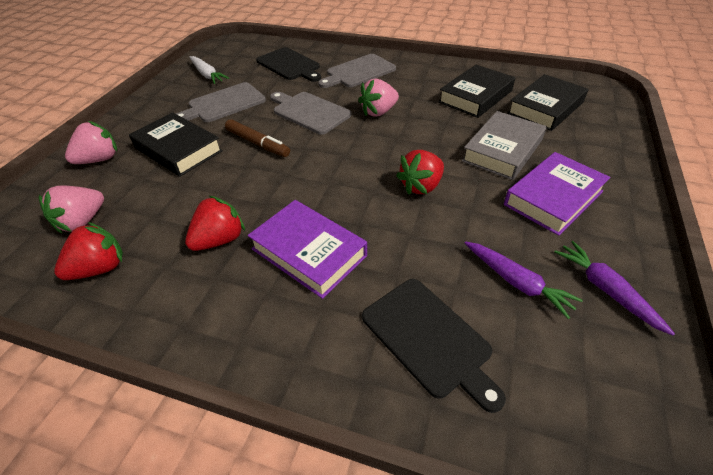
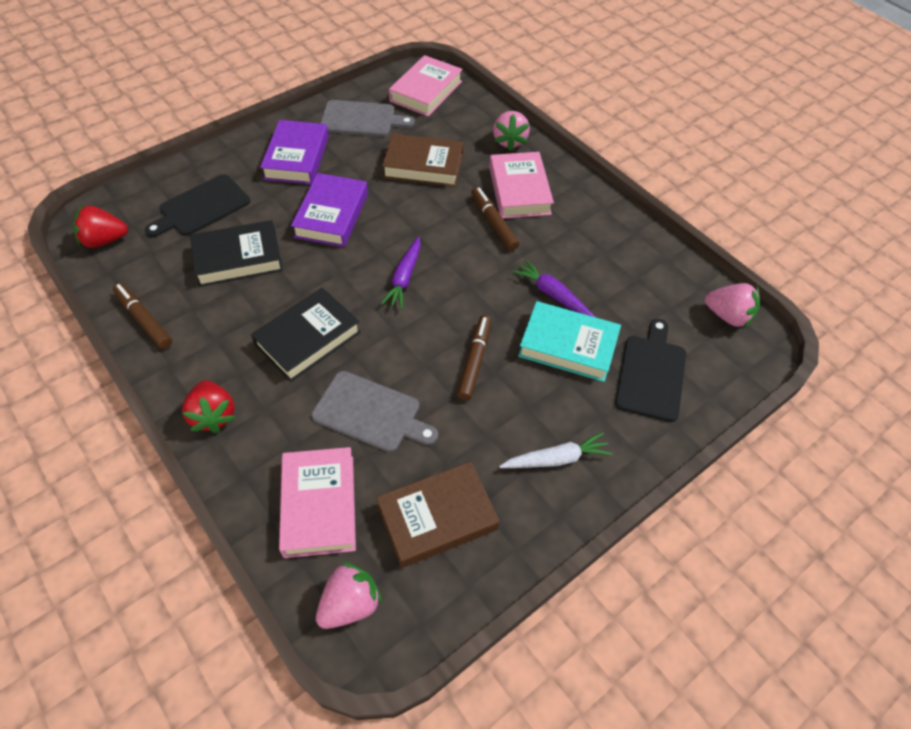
black book: [129,112,223,177] [438,65,515,118] [507,74,588,131] = 3 -> [190,220,283,287] [251,288,361,382] = 2
brown book: none = 0 -> [376,462,499,568] [382,134,463,187] = 2
brown marker: [225,119,290,157] = 1 -> [113,283,172,349] [457,315,491,401] [471,187,519,251] = 3
grey book: [462,111,547,180] = 1 -> none = 0
grey cutting board: [176,82,266,122] [270,92,351,134] [318,54,396,88] = 3 -> [312,371,438,452] [320,100,415,137] = 2
pink book: none = 0 -> [279,447,356,558] [389,55,463,116] [489,152,554,218] = 3
red strawberry: [54,222,123,280] [185,195,245,251] [396,150,444,195] = 3 -> [73,205,128,248] [182,380,236,433] = 2
turquoise book: none = 0 -> [518,301,621,382] = 1

